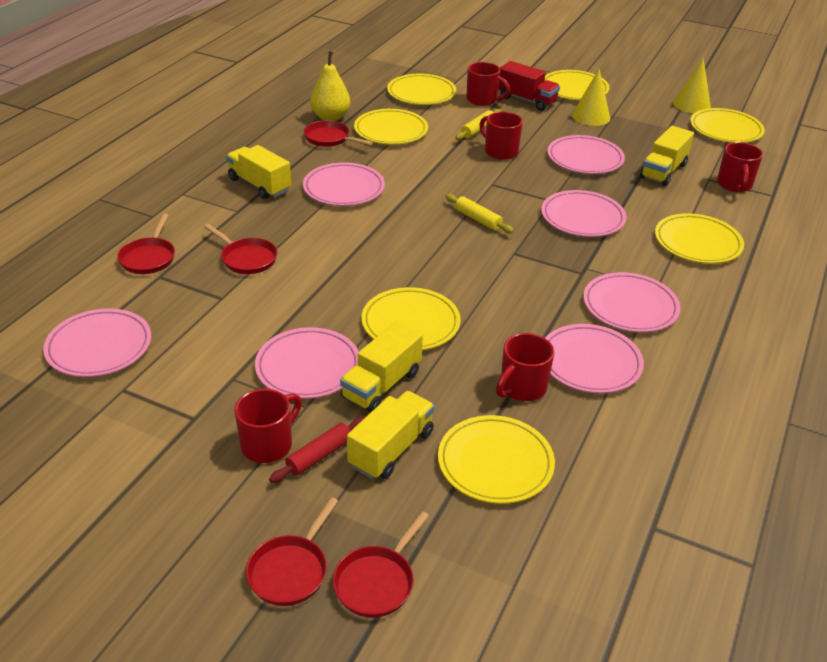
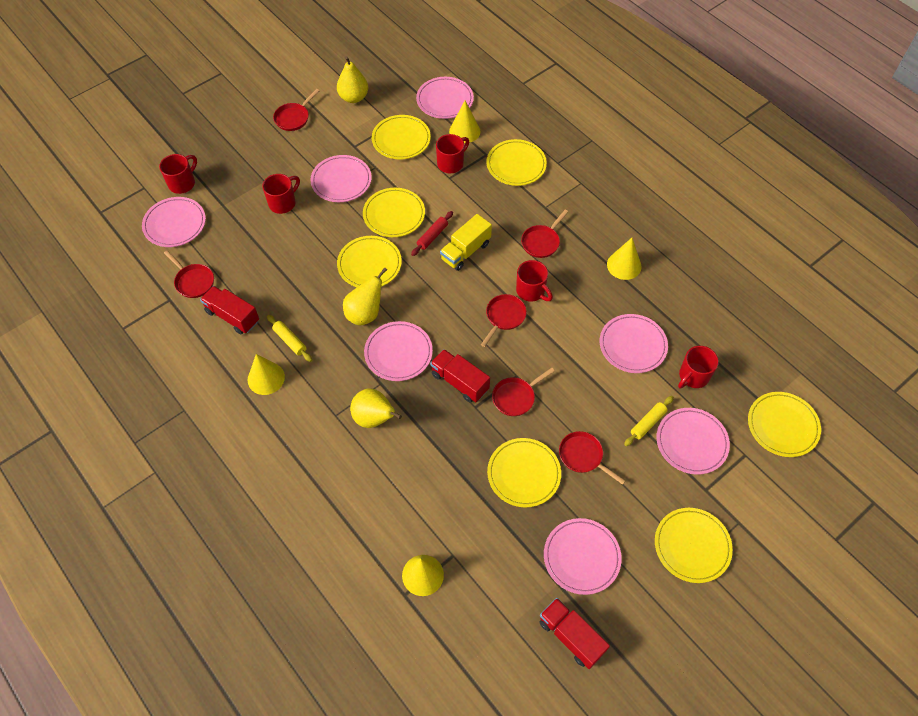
red pan: [117,213,175,274] [204,224,277,274] [246,497,338,606] [304,121,373,147] [333,511,429,618] = 5 -> [164,250,214,298] [273,89,319,131] [481,294,527,347] [492,368,555,416] [521,210,568,258] [559,431,625,485] = 6
red truck: [498,61,560,111] = 1 -> [200,286,259,334] [430,349,490,403] [539,598,610,669] = 3
yellow cone: [572,69,610,126] [673,58,711,113] = 2 -> [248,354,285,395] [402,555,444,596] [449,101,481,143] [607,238,642,280] = 4
yellow pear: [310,51,350,121] = 1 -> [337,56,368,103] [343,267,387,325] [350,388,402,428] = 3
yellow truck: [226,145,291,199] [340,321,423,413] [347,391,435,479] [640,126,694,186] = 4 -> [440,214,492,271] = 1

